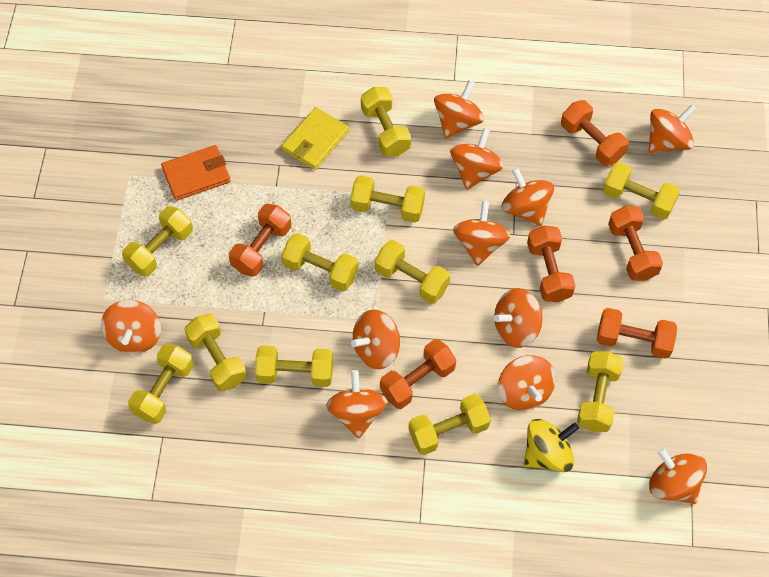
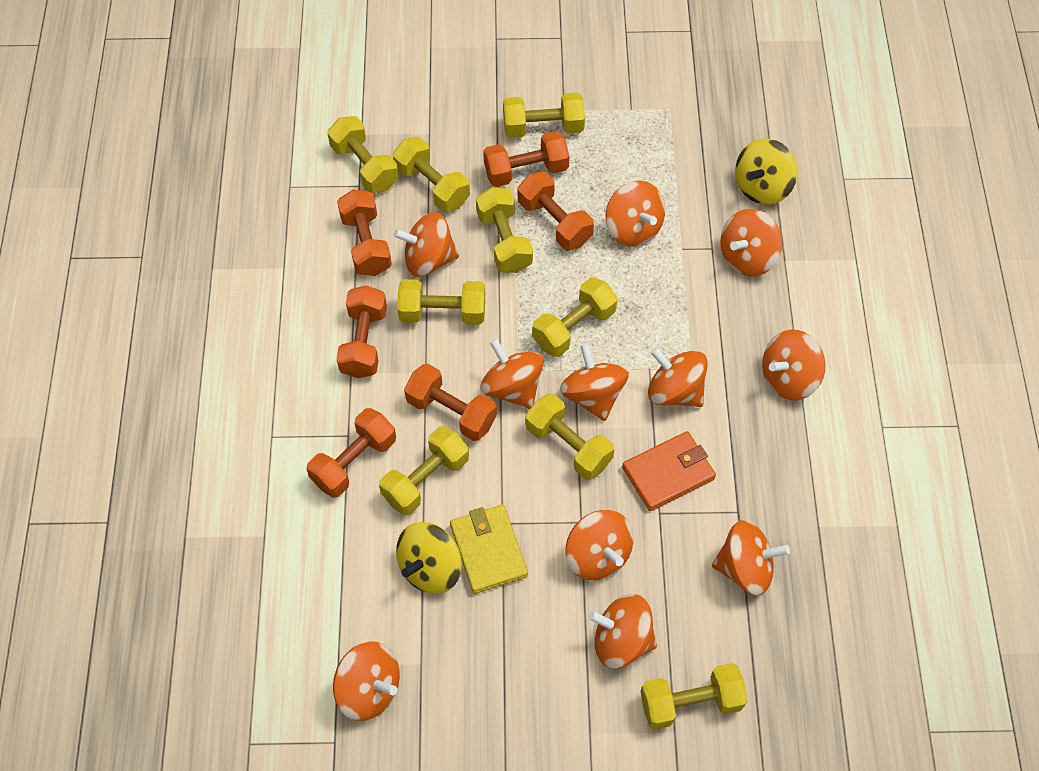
yellow dumbbell: [122,206,193,277] [128,344,194,424] [184,314,247,392] [255,345,333,387] [281,233,358,291] [350,175,425,223] [361,87,411,156] [375,240,450,304] [409,394,491,455] [577,351,624,432] [603,162,680,220] = 11 -> [327,116,399,193] [379,426,469,515] [393,137,470,212] [397,279,485,325] [476,187,533,273] [503,93,585,138] [525,394,615,480] [532,277,617,357] [640,663,748,730] = 9
yellow spinning top: [524,419,579,472] = 1 -> [396,522,462,594] [735,139,797,205] = 2

